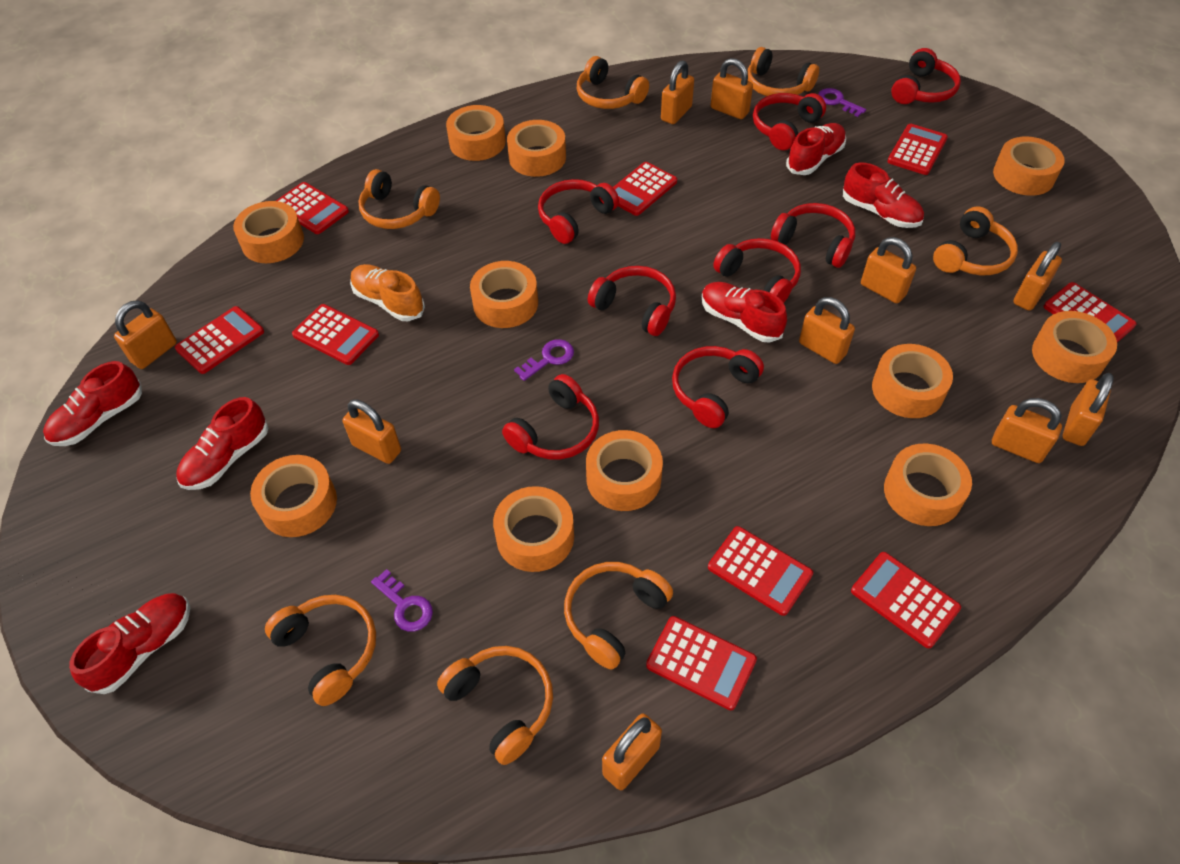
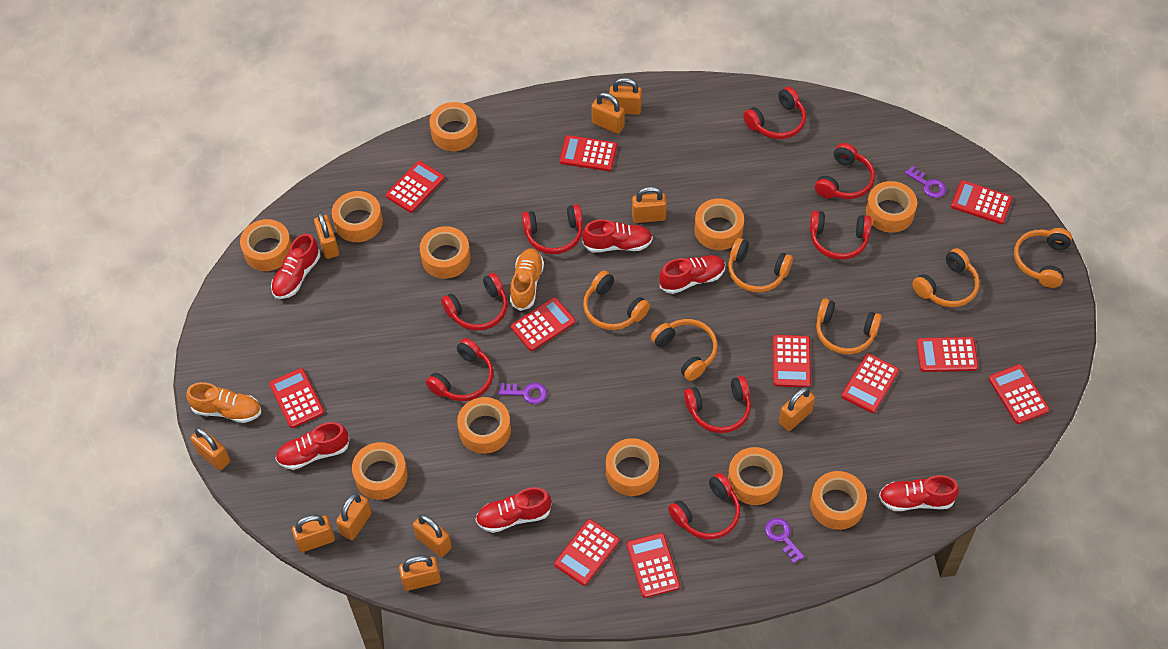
orange headphones: [265,595,376,706] [358,169,440,229] [437,646,553,765] [564,562,673,670] [577,56,649,109] [747,47,819,96] [933,206,1018,275] = 7 -> [583,271,650,330] [651,319,718,381] [728,238,793,292] [816,298,882,354] [912,248,980,307] [1014,228,1072,288] = 6
orange shoe: [350,264,425,321] = 1 -> [186,382,261,423] [510,248,544,311] = 2
red calculator: [175,306,264,374] [276,182,349,234] [292,304,379,365] [613,162,677,216] [646,616,757,710] [708,526,813,616] [851,552,961,648] [887,124,948,175] [1044,282,1137,342] = 9 -> [269,368,324,428] [386,161,444,213] [511,297,575,351] [554,519,619,586] [560,135,617,171] [627,533,680,598] [773,335,811,387] [841,353,899,413] [916,337,979,372] [951,180,1013,224] [989,364,1049,424] = 11

